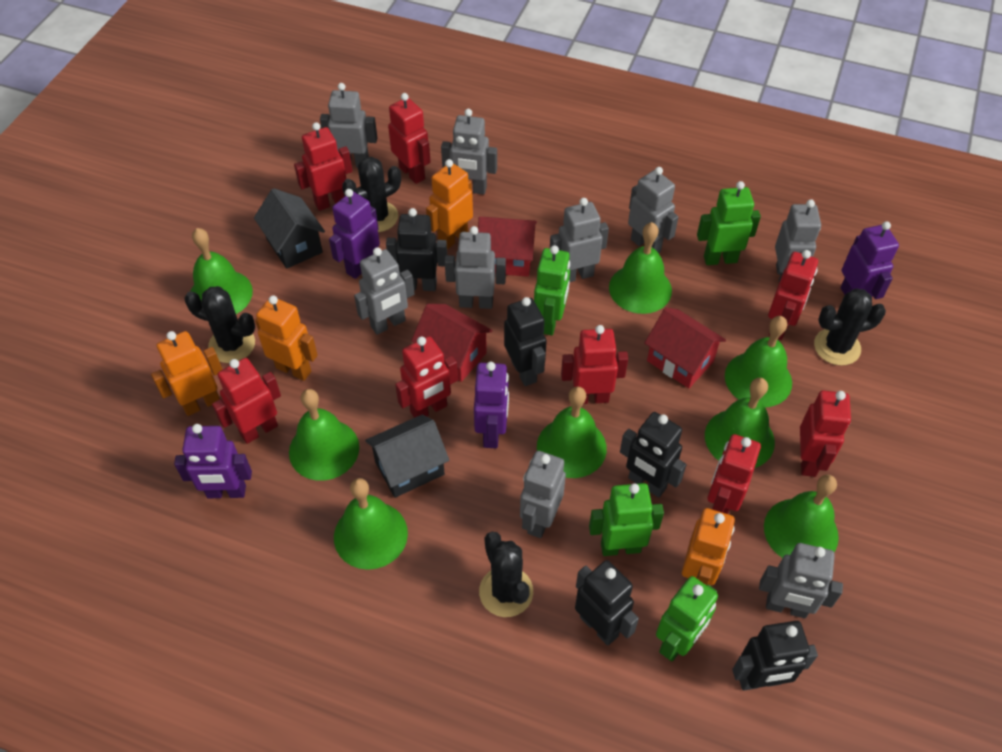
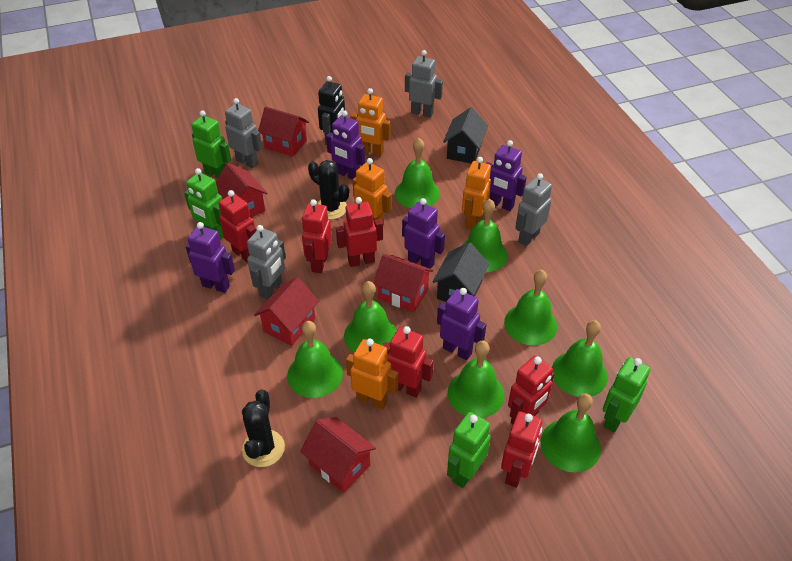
black cactus: [184,286,255,363] [342,157,401,232] [479,532,533,617] [814,288,886,366] = 4 -> [242,389,285,467] [308,160,349,220] = 2
black robot: [386,208,447,291] [504,297,547,386] [575,560,639,646] [620,412,686,497] [732,621,818,690] = 5 -> [318,76,345,145] = 1
grey robot: [320,83,377,168] [354,247,414,335] [441,109,497,195] [445,226,506,309] [520,451,566,538] [550,198,609,282] [628,167,678,253] [759,543,843,618] [775,199,821,282] = 9 -> [225,98,262,168] [247,225,286,299] [405,50,443,117] [515,173,552,246] = 4
purple robot: [174,424,252,498] [329,189,380,279] [474,362,509,448] [840,221,899,299] = 4 -> [186,222,235,293] [326,110,365,180] [402,198,445,269] [437,288,486,360] [486,140,527,211] = 5
red house: [411,304,493,382] [478,217,537,277] [644,308,726,388] = 3 -> [216,163,268,218] [254,277,319,346] [258,107,309,157] [300,417,376,493] [374,254,433,312] = 5
red robot: [212,358,281,444] [294,122,352,211] [388,93,431,184] [395,336,458,418] [561,325,628,404] [707,434,761,514] [768,250,818,340] [800,390,851,477] = 8 -> [219,190,256,263] [302,199,332,273] [336,197,383,267] [383,326,434,398] [501,411,542,488] [508,356,554,425] = 6

